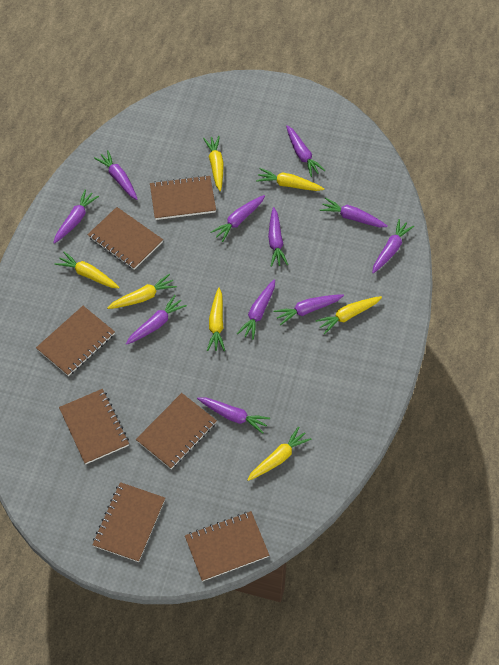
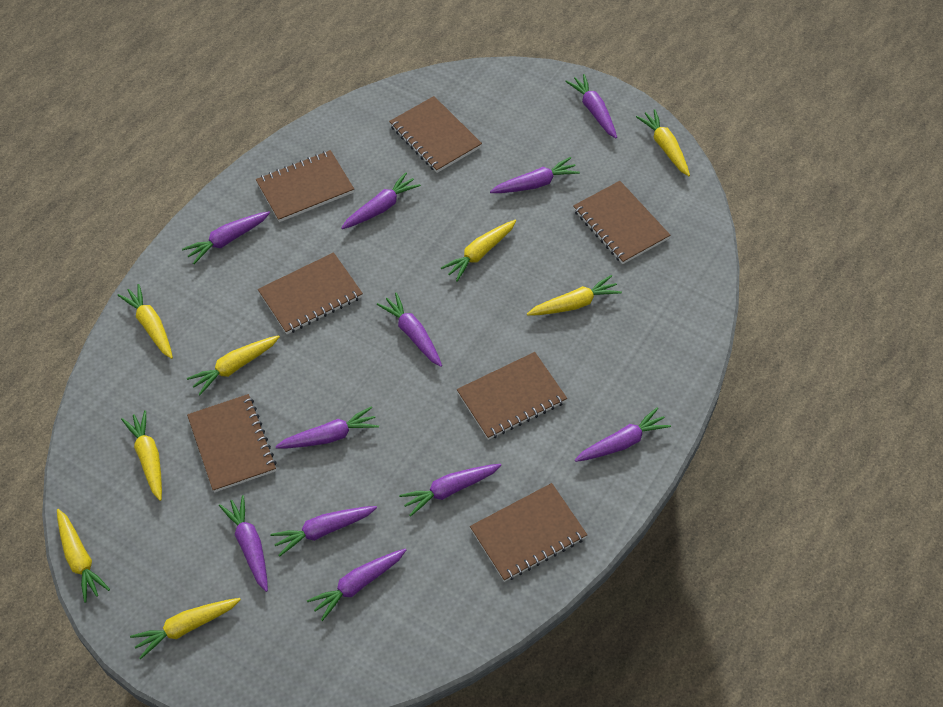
yellow carrot: [55,252,120,288] [107,274,177,309] [203,136,224,191] [207,287,225,351] [247,427,311,481] [256,168,324,191] [315,296,382,334] = 7 -> [57,509,110,603] [118,284,173,359] [121,410,162,501] [130,598,241,660] [187,335,280,395] [441,220,516,282] [527,275,622,316] [636,109,690,176] = 8

